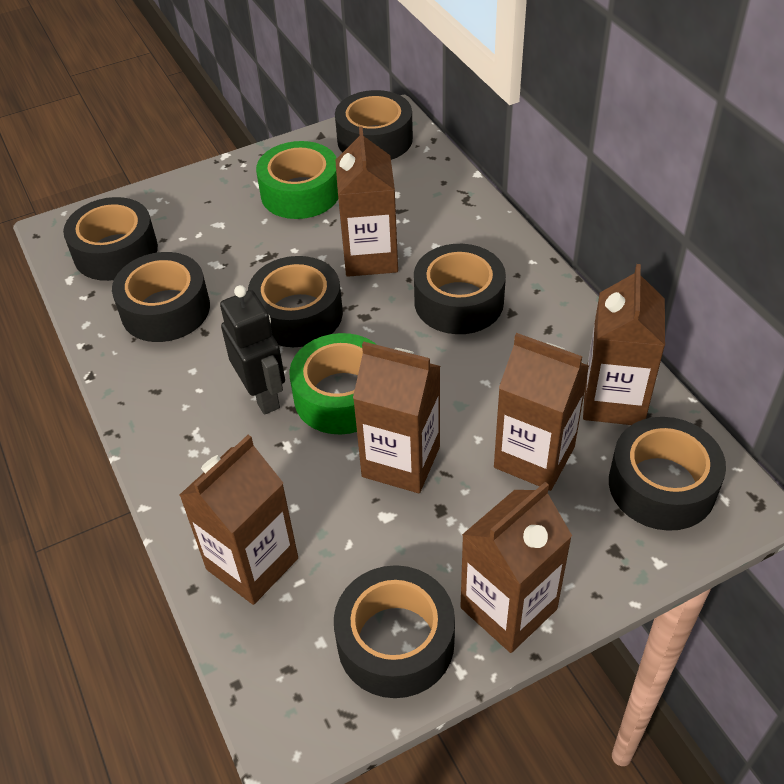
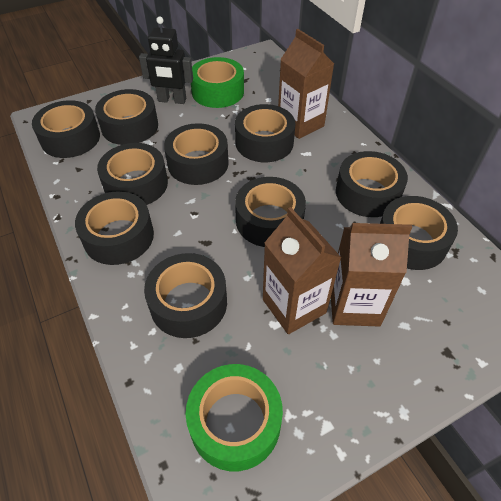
black tape: [63,197,158,281] [112,252,210,342] [248,256,343,347] [334,565,455,698] [335,90,413,160] [414,244,506,334] [609,417,726,531] = 7 -> [32,100,100,158] [75,192,154,265] [95,89,158,145] [97,143,168,205] [144,253,227,338] [164,123,229,185] [235,104,296,162] [235,177,306,247] [336,151,408,217] [380,196,458,270] = 10
brown carton: [179,435,298,605] [335,127,398,277] [353,342,440,493] [460,482,572,653] [494,333,589,491] [583,264,665,425] = 6 -> [263,207,342,334] [278,29,334,139] [331,223,412,327] = 3

